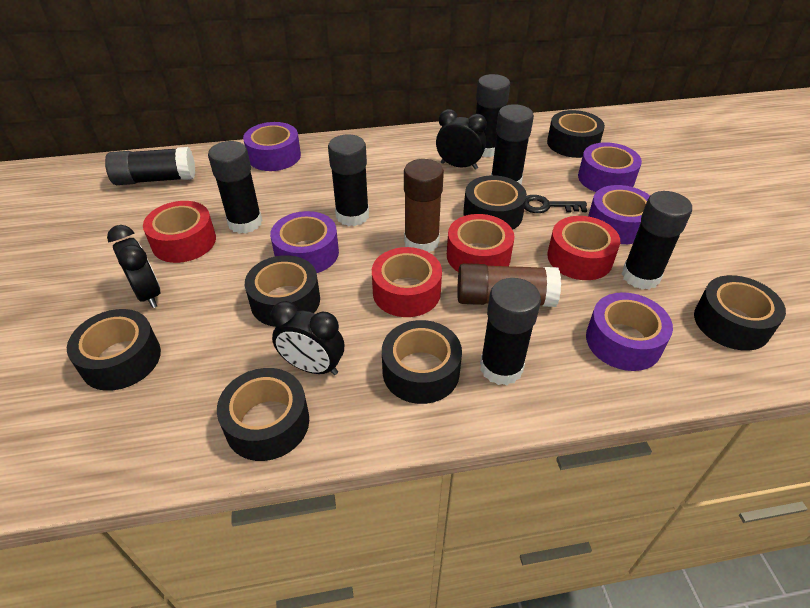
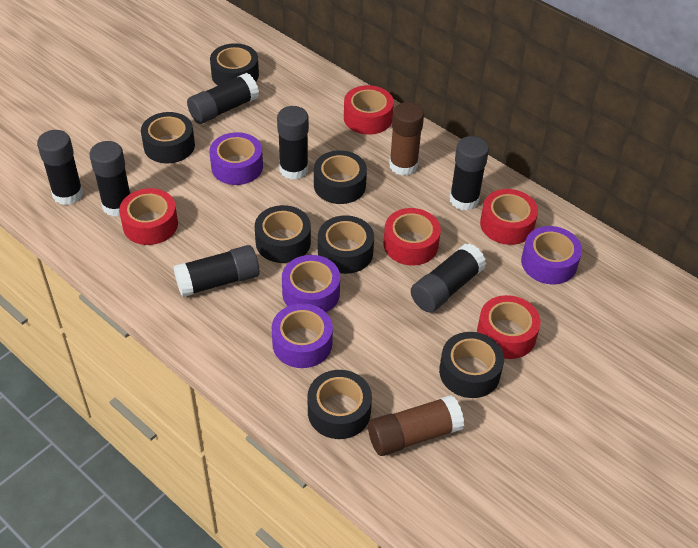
black clock: [107,225,160,308] [271,301,344,375] [436,109,487,170] = 3 -> none = 0
black key: [524,195,587,213] = 1 -> none = 0
purple tape: [243,122,301,171] [270,211,339,273] [578,142,642,192] [586,292,673,371] [588,185,650,244] = 5 -> [209,132,263,185] [272,303,333,368] [282,255,340,312] [521,226,582,284] = 4
red tape: [143,201,216,263] [372,247,442,317] [447,214,515,272] [547,216,620,280] = 4 -> [119,188,178,245] [344,85,394,135] [384,208,441,266] [477,295,541,359] [480,189,538,245] = 5

